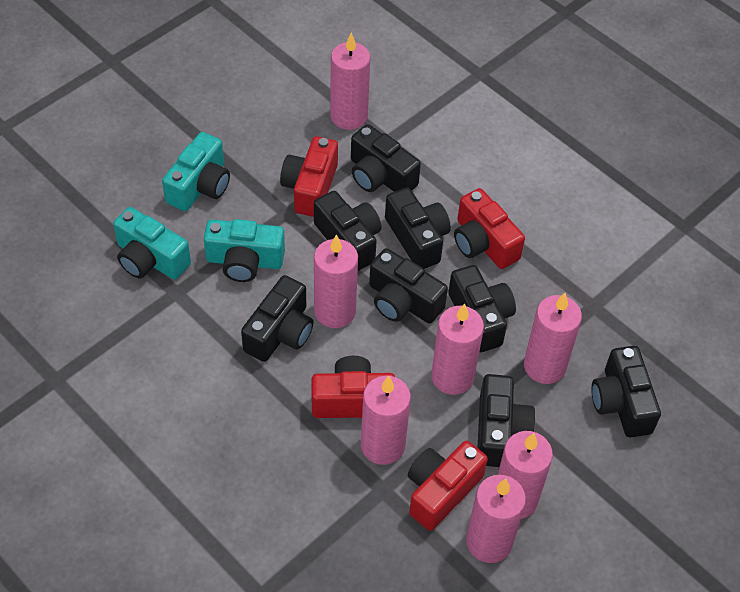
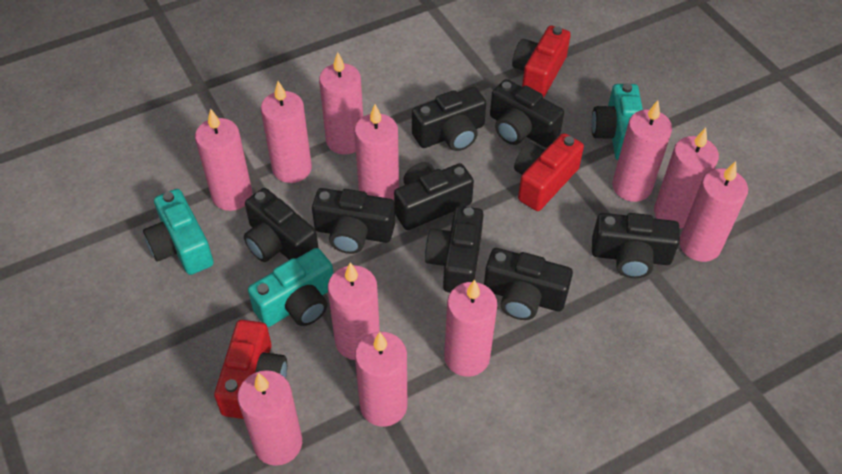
pink candle: [314,235,358,328] [330,33,371,130] [361,376,411,465] [431,303,484,395] [466,475,526,563] [498,431,553,519] [524,293,582,384] = 7 -> [195,108,252,211] [238,370,302,466] [261,81,312,183] [319,52,363,155] [328,263,380,360] [354,104,399,200] [355,332,407,427] [444,280,497,377] [612,100,672,202] [654,128,719,229] [680,161,748,262] = 11
red camera: [280,136,338,217] [311,356,395,418] [408,441,488,531] [454,188,525,269] = 4 -> [214,320,287,419] [512,25,571,97] [514,133,584,211] = 3

